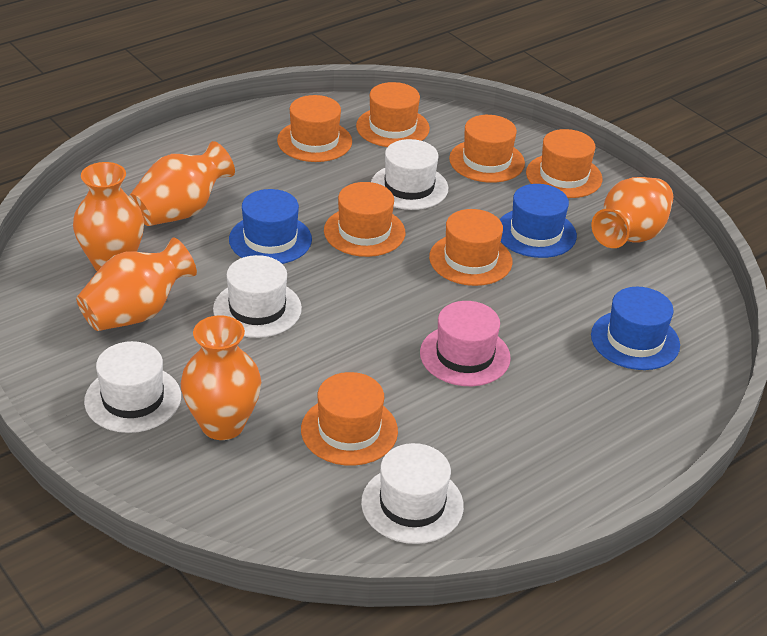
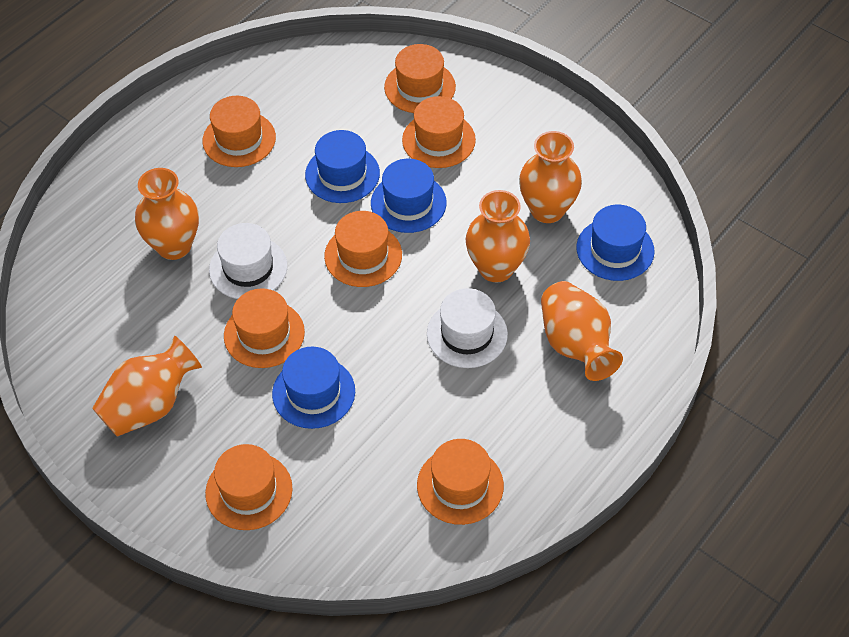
blue hat: [229,189,312,264] [499,184,577,258] [591,287,680,370] = 3 -> [272,346,355,429] [305,130,380,203] [371,159,447,233] [576,205,655,281] = 4
pink hat: [420,301,511,386] = 1 -> none = 0
white hat: [84,341,181,433] [213,255,302,338] [361,443,464,544] [371,139,448,210] = 4 -> [209,223,287,299] [427,288,508,368] = 2

